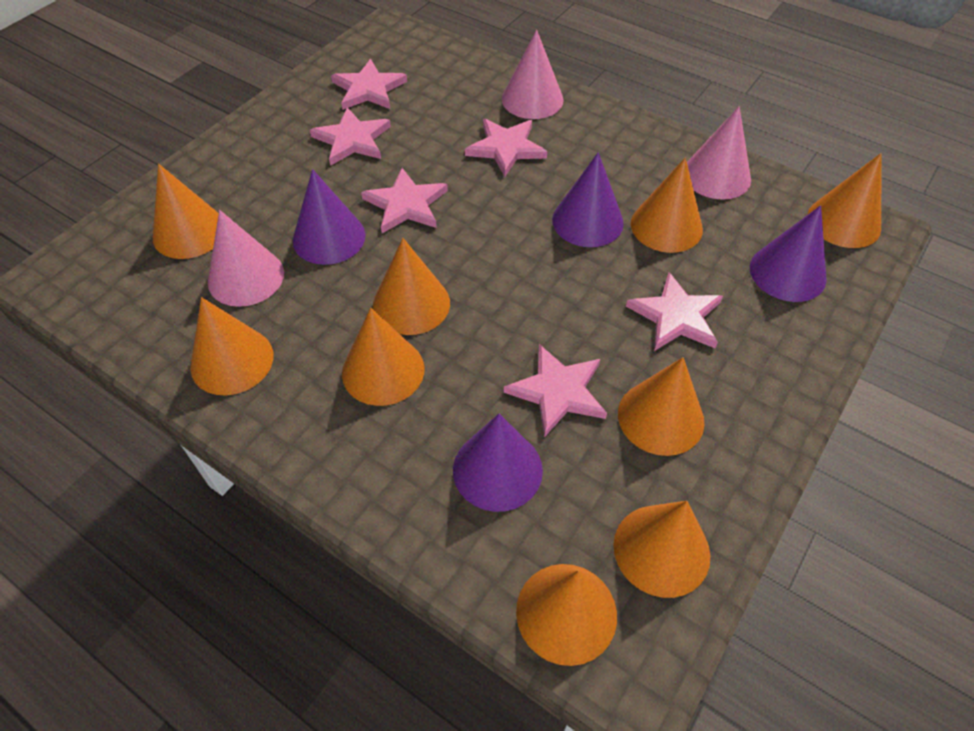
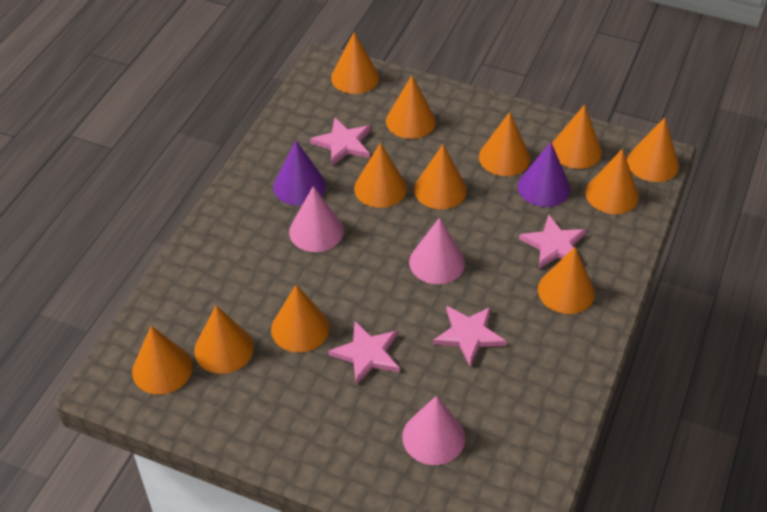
orange cone: [153,164,219,259] [190,297,273,395] [342,308,424,406] [373,238,450,335] [516,564,617,666] [613,501,710,598] [618,357,704,456] [631,158,703,253] [808,153,881,248] = 9 -> [132,326,193,394] [194,306,254,374] [271,285,329,353] [331,32,379,94] [354,143,407,208] [386,76,436,139] [414,145,467,209] [479,112,530,176] [538,247,595,314] [552,105,602,169] [585,149,639,214] [627,118,679,182] = 12
pink star: [310,107,391,166] [331,59,407,110] [361,168,448,233] [465,119,547,177] [504,344,607,437] [626,272,723,351] = 6 -> [310,118,371,166] [328,321,400,385] [433,306,507,366] [519,214,586,269] = 4
purple cone: [293,169,365,265] [453,413,543,512] [552,152,624,247] [750,205,827,302] = 4 -> [273,141,326,205] [518,142,570,207] = 2

